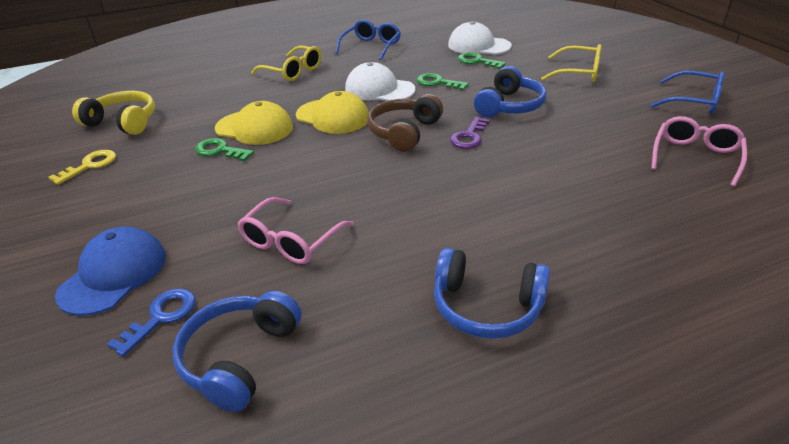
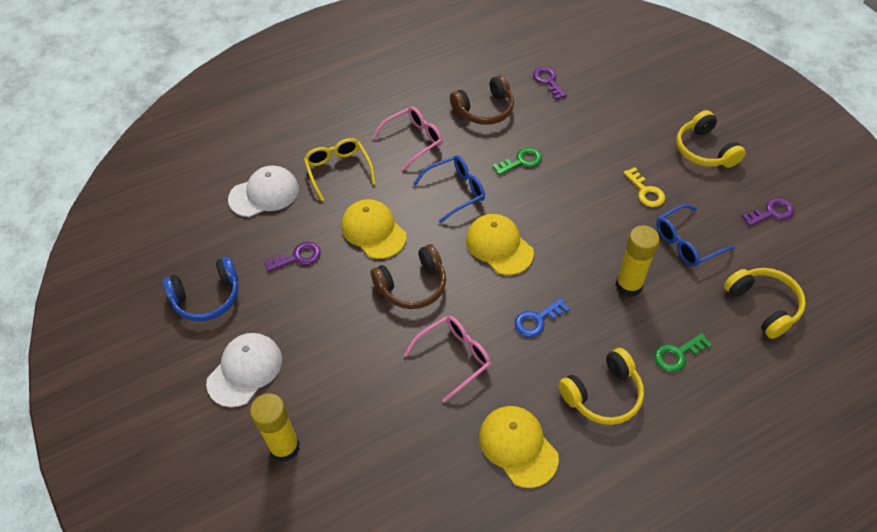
blue cap: [55,227,166,316] = 1 -> none = 0
blue headphones: [173,291,302,412] [434,248,550,339] [474,66,547,117] = 3 -> [163,257,239,321] = 1
brown headphones: [367,94,443,152] = 1 -> [370,244,446,309] [450,75,514,125] = 2
green key: [195,138,254,161] [417,73,469,90] [458,52,506,69] = 3 -> [492,147,542,175] [654,333,712,372] = 2
purple key: [450,117,490,149] = 1 -> [264,242,321,272] [533,67,567,100] [741,198,794,227] = 3
yellow cap: [215,101,293,145] [296,91,369,134] = 2 -> [341,199,406,259] [466,214,534,275] [479,406,559,488] = 3
yellow glasses: [251,46,321,81] [541,44,601,82] = 2 -> [304,138,376,201] = 1
yellow glue stick: none = 0 -> [250,393,300,462] [615,225,660,297] = 2
yellow headphones: [72,91,155,135] = 1 -> [558,348,644,425] [676,110,746,168] [724,268,806,339] = 3

